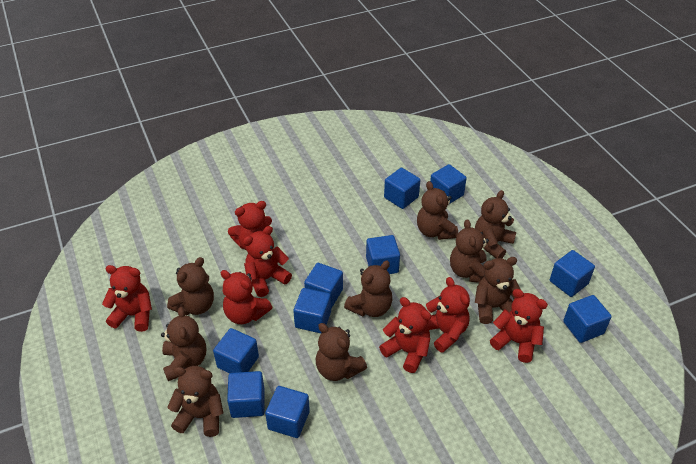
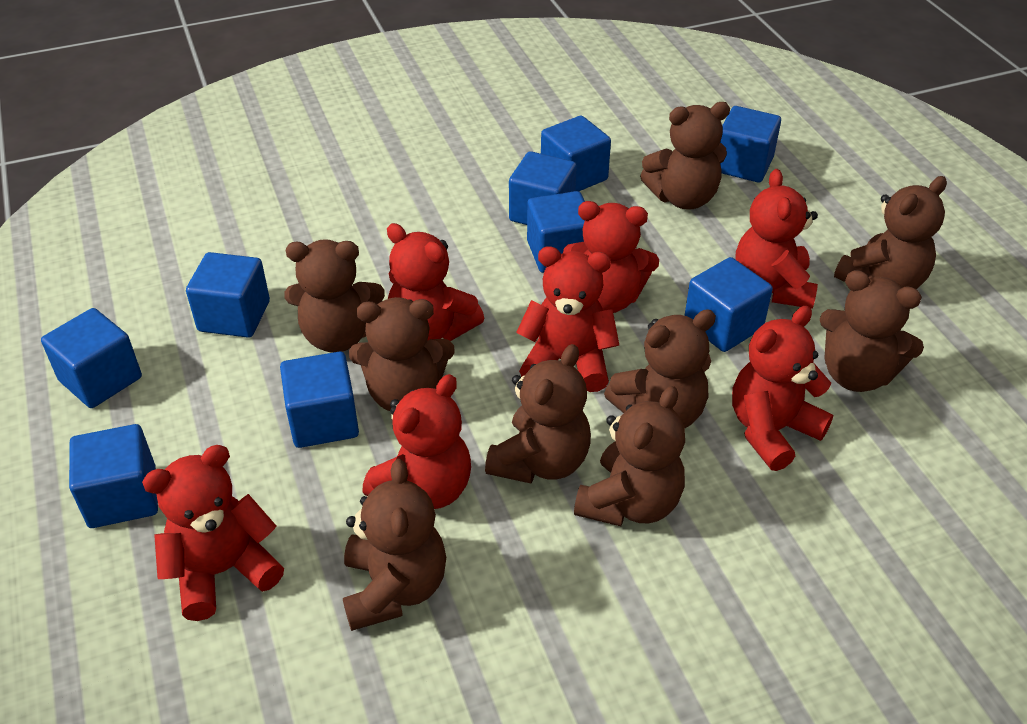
blue cube: [213,328,259,374] [227,371,265,418] [265,386,310,438] [293,288,331,333] [304,263,343,308] [366,235,400,274] [384,168,420,209] [430,164,467,204] [550,250,595,297] [563,295,612,343] = 10 -> [41,308,142,408] [69,424,158,528] [186,252,270,338] [280,351,359,448] [509,151,577,225] [527,191,585,273] [541,116,611,191] [685,257,773,352] [720,106,781,182] = 9

